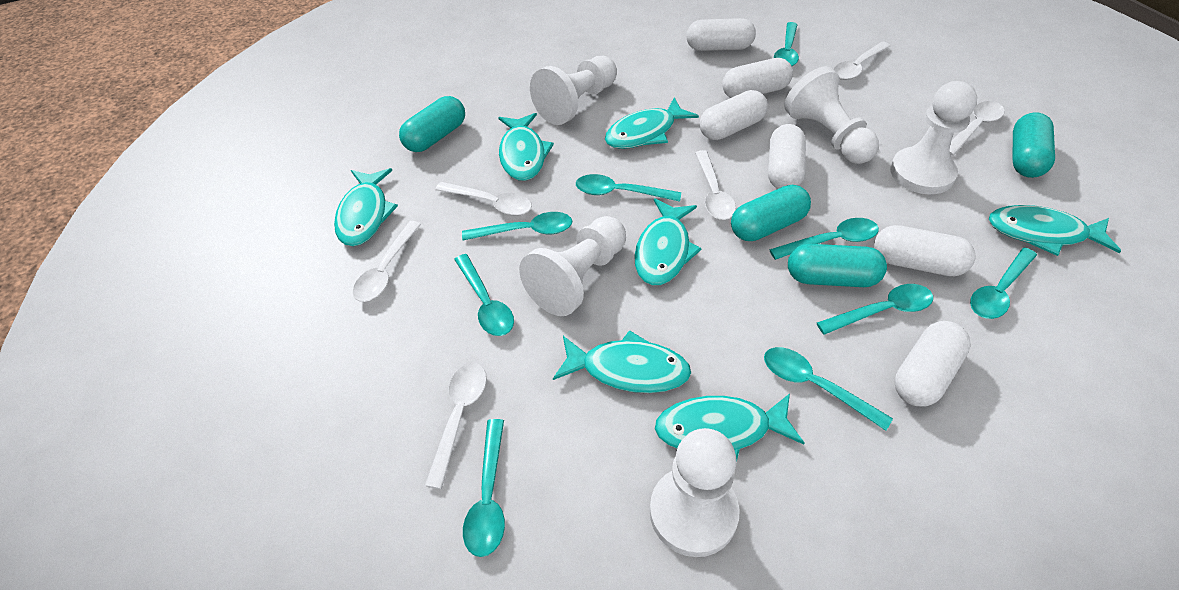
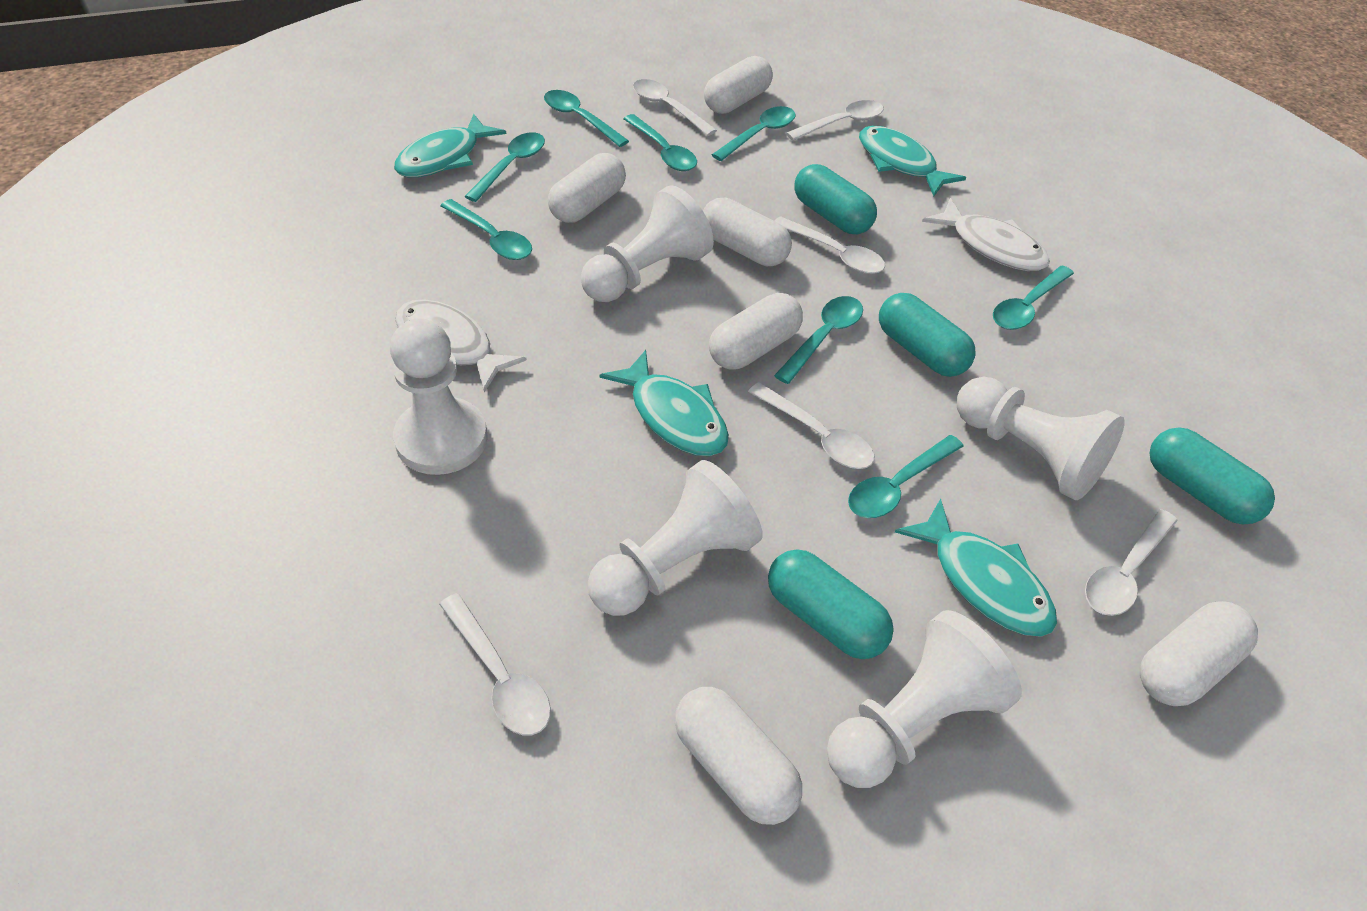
turquoise fish: [334,168,398,246] [498,113,554,181] [553,330,691,393] [605,98,699,149] [634,199,702,285] [655,393,804,463] [989,205,1121,256] = 7 -> [394,114,506,177] [599,350,729,456] [859,126,966,197] [895,499,1057,637] = 4
turquoise spoon: [454,254,514,336] [462,212,572,241] [463,419,505,557] [576,174,681,202] [764,347,893,431] [769,218,879,260] [774,22,799,66] [817,284,933,335] [970,247,1037,319] = 9 -> [440,199,532,260] [464,132,545,202] [544,90,629,147] [624,114,697,171] [712,106,796,161] [774,296,863,384] [848,435,964,518] [993,266,1074,330] = 8
white fish: none = 0 -> [395,299,527,393] [922,198,1050,271] = 2

